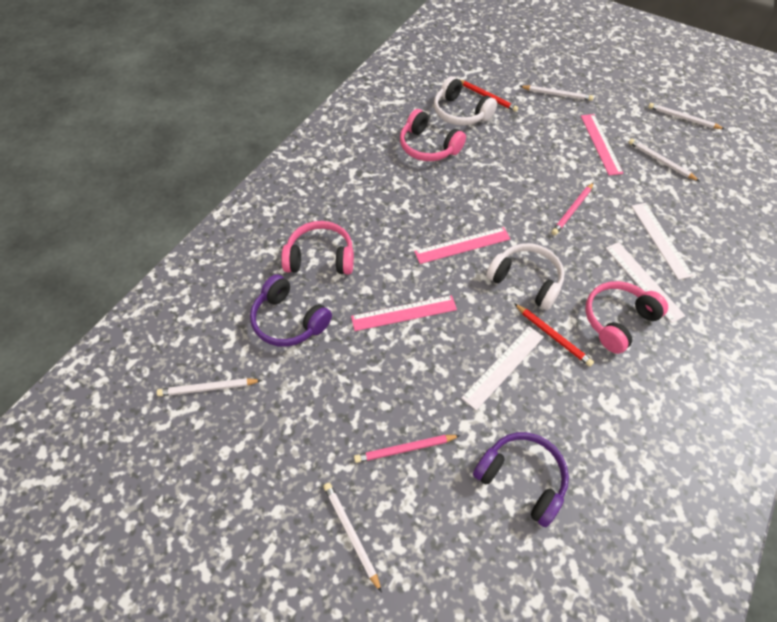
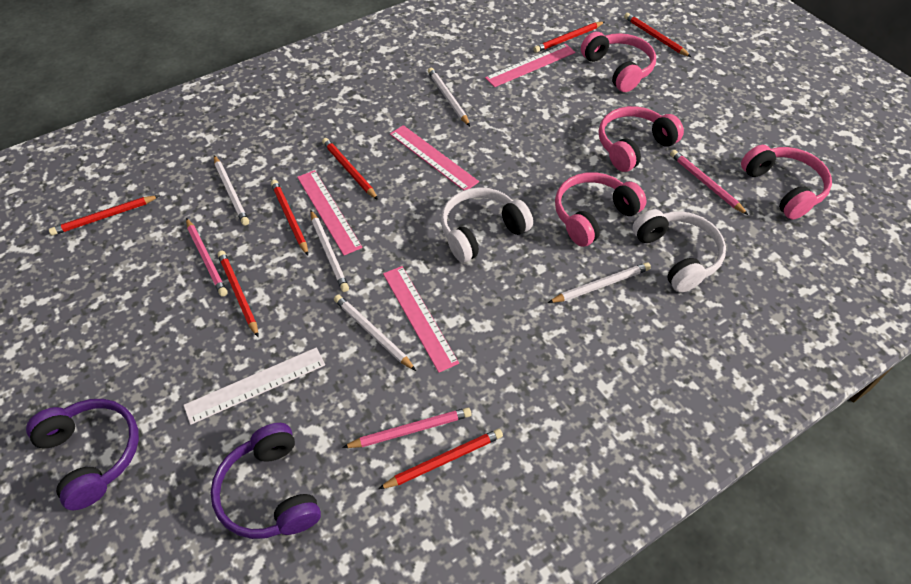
pink headphones: [281,221,354,275] [400,109,466,161] [585,281,668,354] = 3 -> [555,172,647,247] [581,32,656,92] [599,106,684,172] [741,145,832,220] = 4
pink pencil: [354,435,461,463] [551,182,594,235] = 2 -> [186,218,228,297] [342,407,472,448] [670,150,748,215] = 3
pink ruler: [351,295,457,331] [414,227,511,264] [581,114,623,175] = 3 -> [297,170,363,255] [383,266,459,373] [390,125,479,190] [485,44,575,87] = 4
red pencil: [460,80,519,112] [514,303,594,367] = 2 -> [49,195,160,235] [218,251,258,337] [271,180,308,255] [322,138,378,200] [379,429,503,489] [533,21,604,53] [624,13,691,57] = 7
white ruler: [462,326,544,410] [606,242,685,323] [631,203,694,280] = 3 -> [183,347,325,425] = 1

